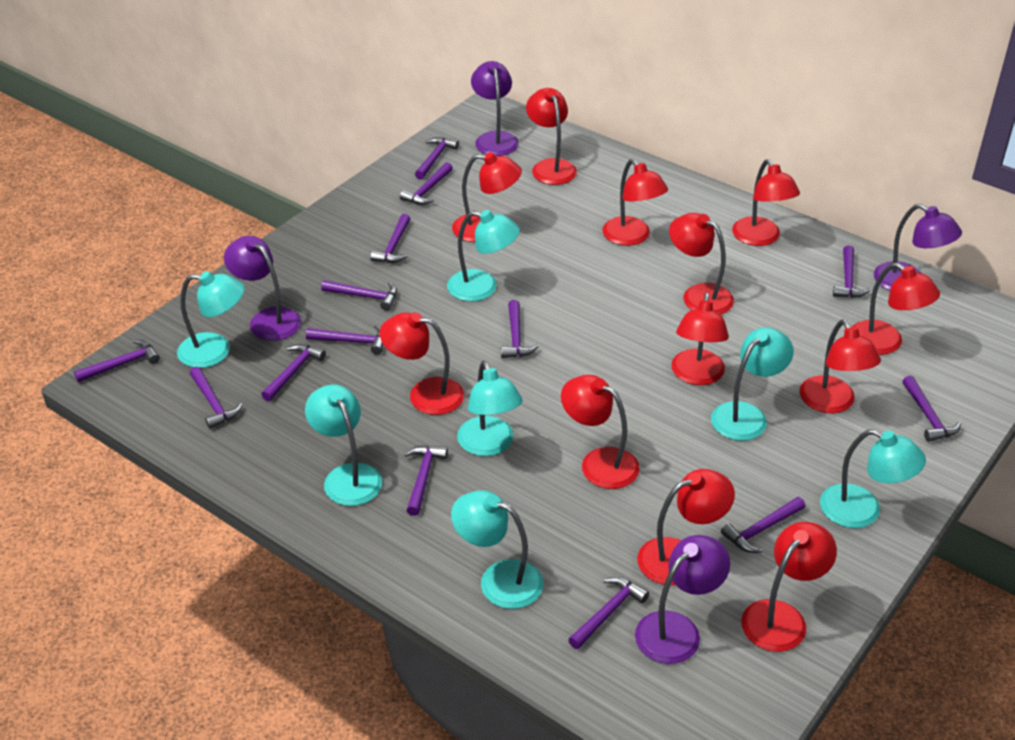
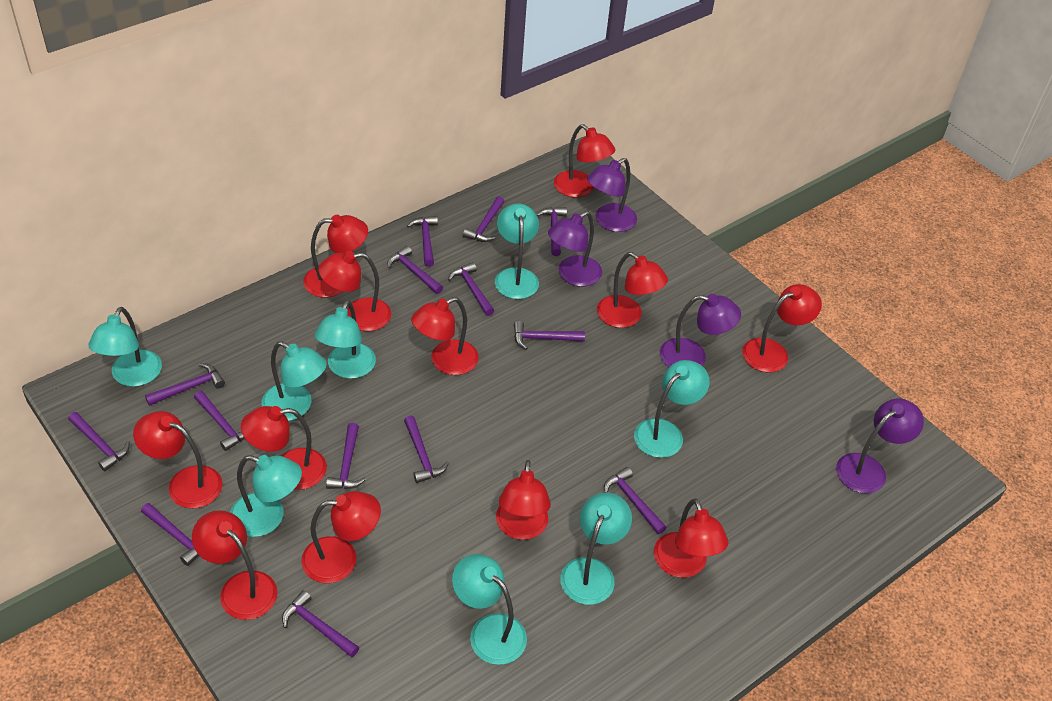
turquoise lamp: [177,271,245,368] [305,384,382,506] [447,210,520,302] [451,490,543,609] [457,361,522,456] [711,327,794,441] [820,429,926,528] = 7 -> [88,307,162,387] [230,455,302,537] [262,342,327,421] [315,300,376,379] [452,554,527,665] [495,203,539,299] [560,492,632,605] [634,360,710,458] = 8

